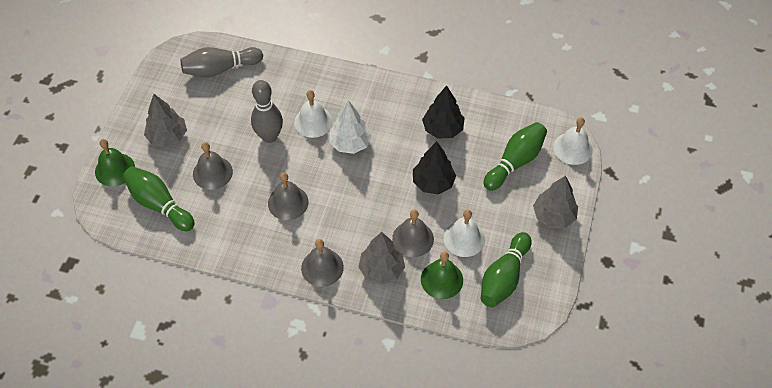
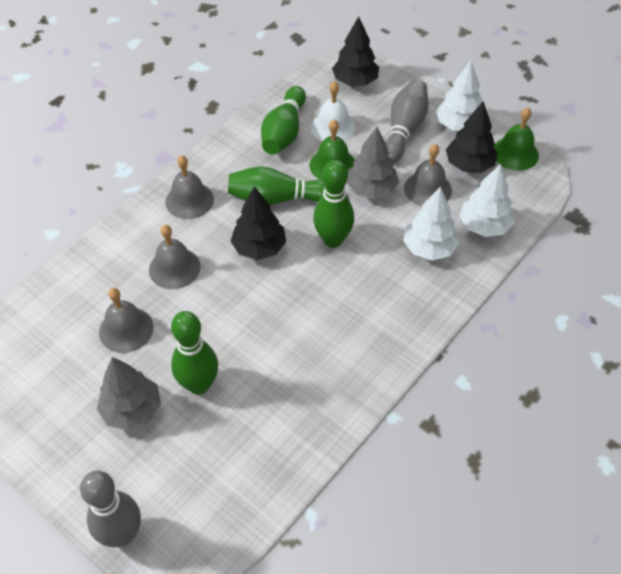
black tree: [413,141,456,194] [422,86,465,138] = 2 -> [231,186,286,260] [332,16,379,86] [446,102,498,173] = 3
green bowling pin: [123,166,195,231] [481,232,532,307] [483,122,547,191] = 3 -> [171,311,218,395] [228,166,325,205] [261,86,306,154] [313,160,354,248] = 4
grey tree: [144,94,187,147] [358,232,405,285] [533,176,578,228] = 3 -> [97,357,161,431] [346,127,399,199] = 2
white bell: [294,90,333,138] [443,210,485,257] [553,117,593,165] = 3 -> [311,81,356,142] = 1
white tree: [330,100,372,154] = 1 -> [403,187,459,260] [436,61,483,131] [459,164,515,237] = 3

